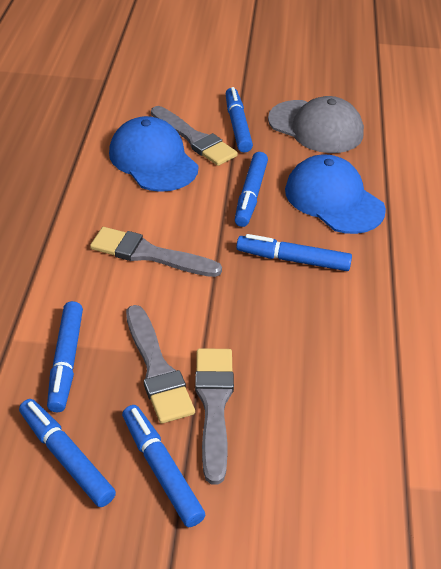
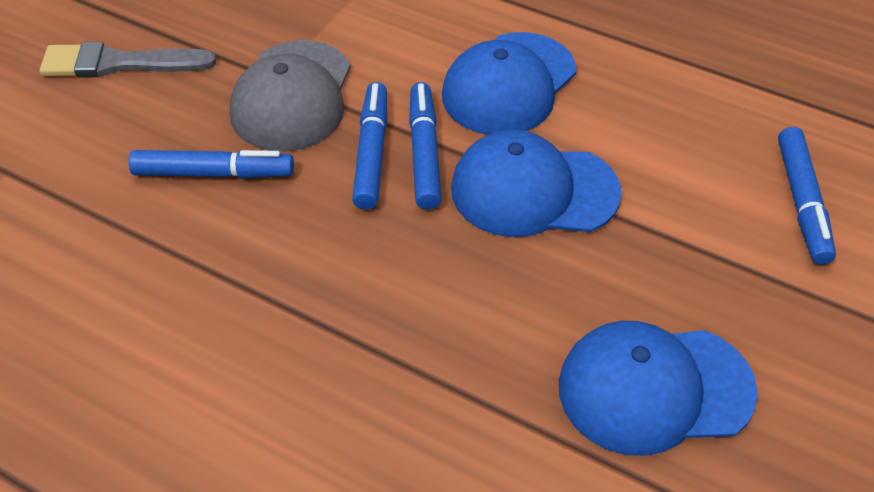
blue cap: [109,116,199,192] [285,155,386,234] = 2 -> [442,32,576,135] [451,130,622,237] [559,321,758,456] = 3
blue marker: [19,399,116,507] [47,301,83,412] [122,405,205,527] [226,87,253,152] [235,152,268,227] [236,234,352,271] = 6 -> [128,150,294,179] [352,82,387,210] [409,82,442,210] [778,127,836,265] = 4
grey brush: [90,227,222,277] [126,305,195,424] [151,106,238,166] [195,348,234,485] = 4 -> [40,42,216,78] = 1

